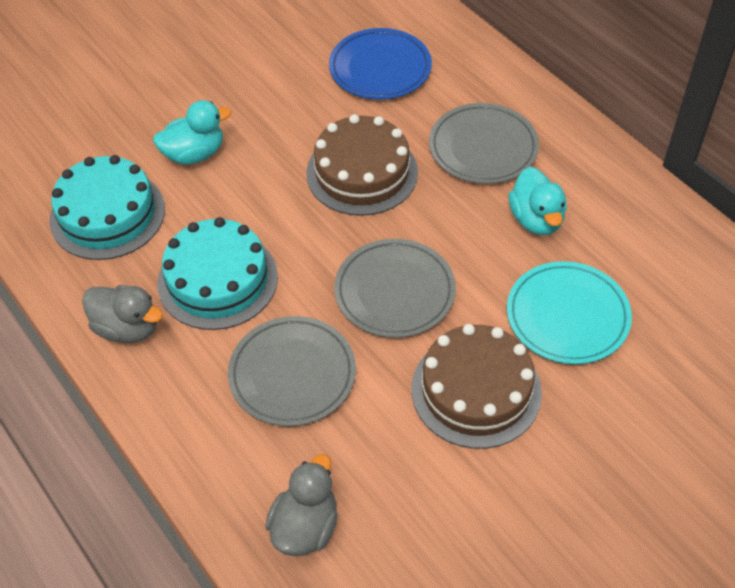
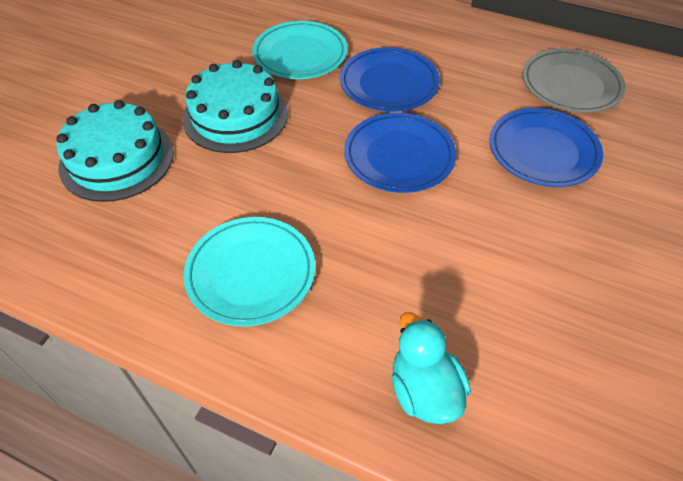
blue plate: [329,28,432,100] = 1 -> [340,47,440,112] [344,113,456,193] [490,108,603,187] = 3
brown cake: [306,114,418,216] [411,324,542,449] = 2 -> none = 0
grey duck: [82,285,163,343] [265,454,338,556] = 2 -> none = 0
grey plate: [228,316,356,427] [334,239,456,338] [429,103,539,184] = 3 -> [523,48,626,113] = 1
turquoise duck: [153,100,231,165] [508,167,567,235] = 2 -> [392,312,471,424] = 1
turquoise plate: [507,261,632,364] = 1 -> [184,217,315,327] [252,21,348,79] = 2

